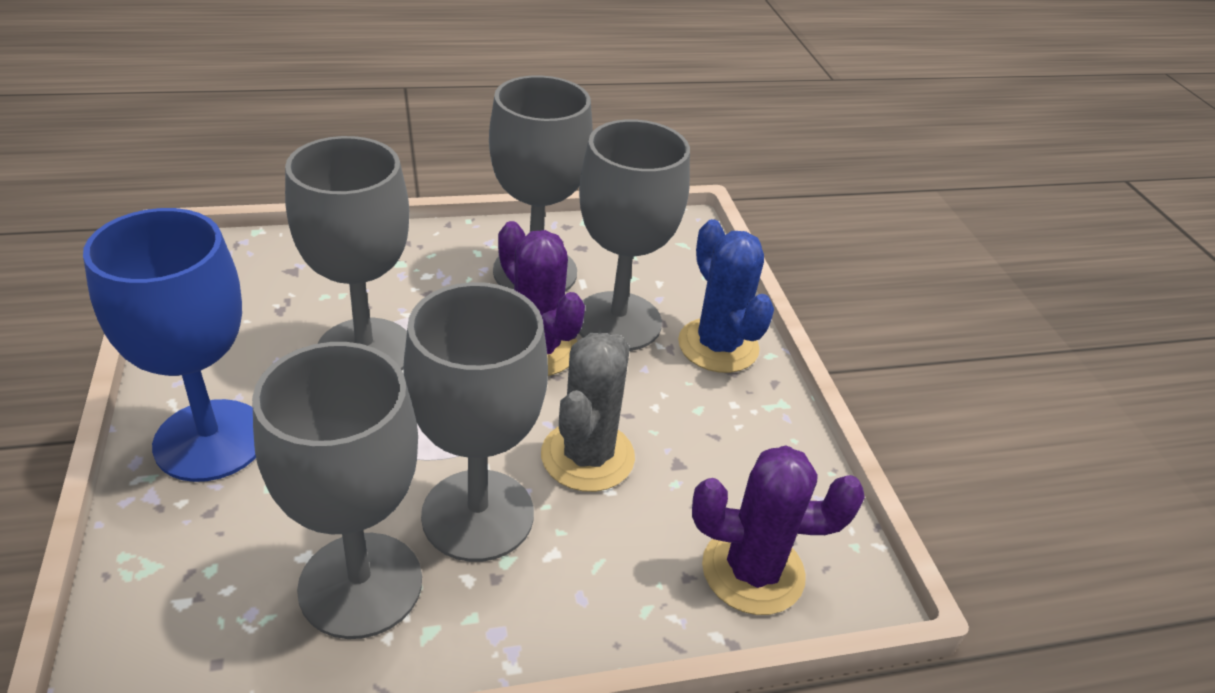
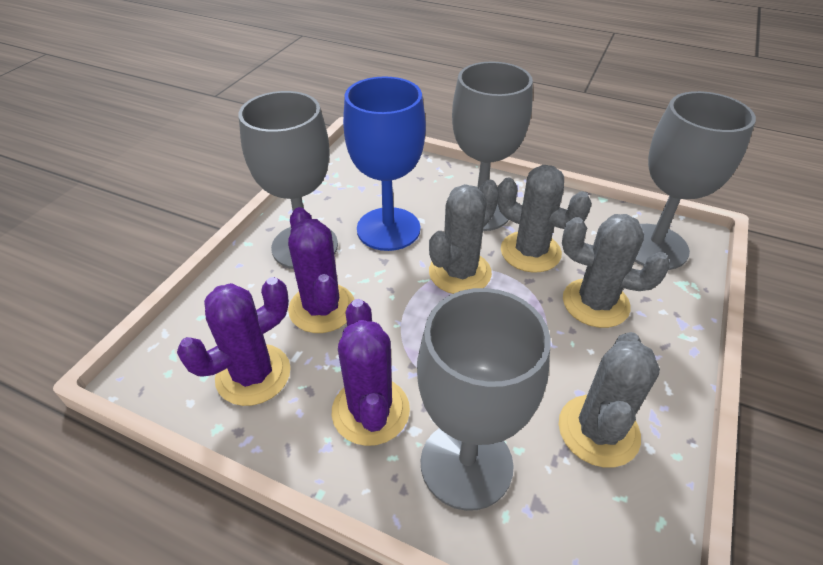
blue cactus: [678,219,774,373] = 1 -> none = 0
grey cactus: [541,333,635,492] = 1 -> [429,180,499,294] [498,165,592,272] [559,332,660,467] [562,214,670,328] = 4
grey goblet: [252,342,422,639] [285,136,409,370] [403,282,548,562] [489,75,593,292] [579,119,690,351] = 5 -> [239,91,338,269] [417,288,551,511] [452,61,533,231] [634,91,756,270] = 4
purple cactus: [498,221,585,376] [692,446,865,615] = 2 -> [177,277,291,406] [288,207,354,333] [332,299,410,446] = 3

